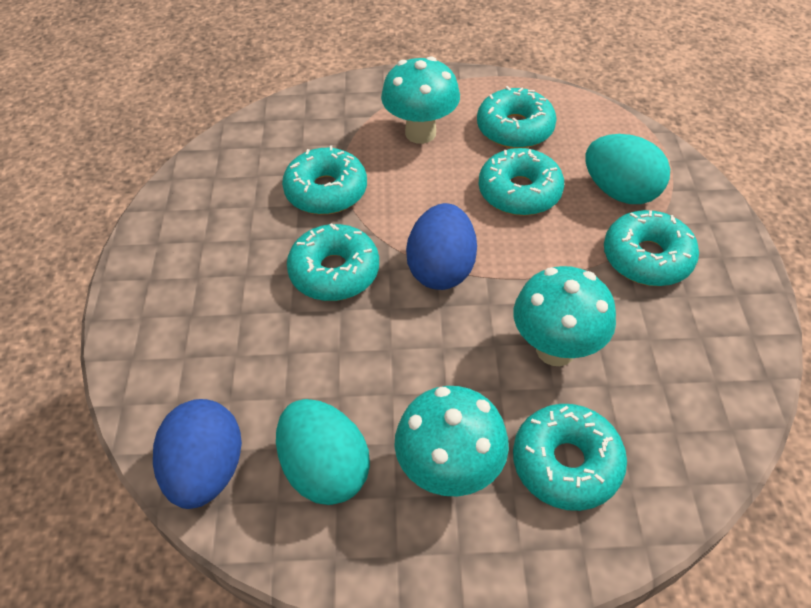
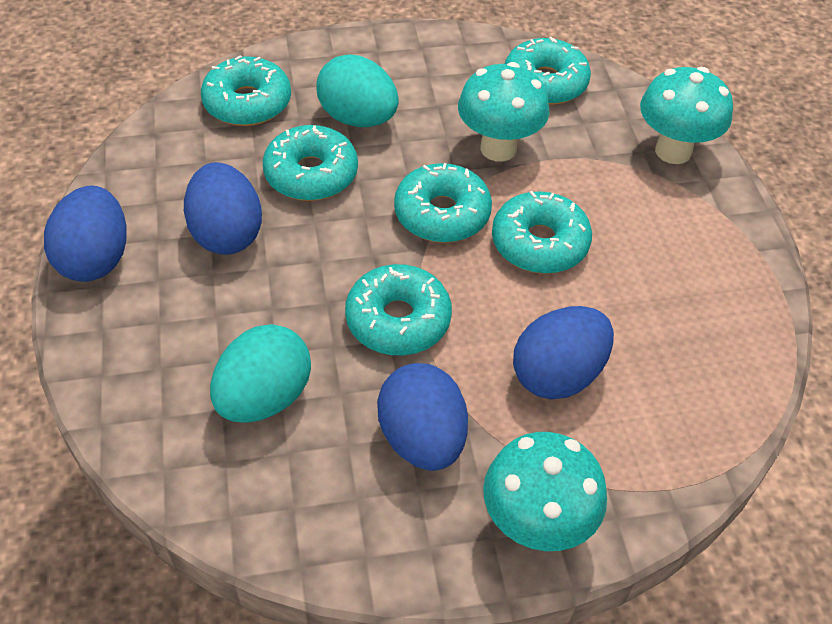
blue egg: [153,399,242,509] [406,203,477,290] = 2 -> [44,186,127,282] [184,162,262,255] [377,363,468,471] [513,306,614,399] = 4

